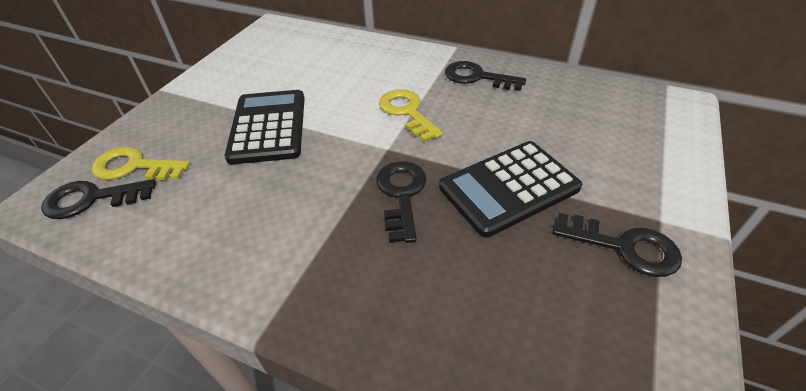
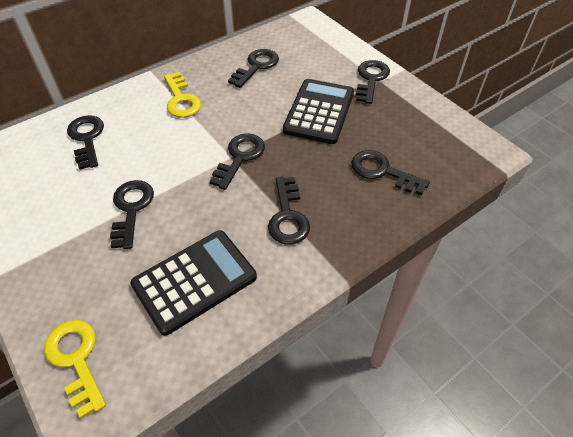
black key: [41,179,156,219] [376,161,427,243] [445,61,526,91] [552,213,682,277] = 4 -> [67,115,104,169] [110,180,154,249] [209,133,265,190] [228,49,279,88] [268,177,310,245] [351,150,430,195] [356,60,390,104] = 7

